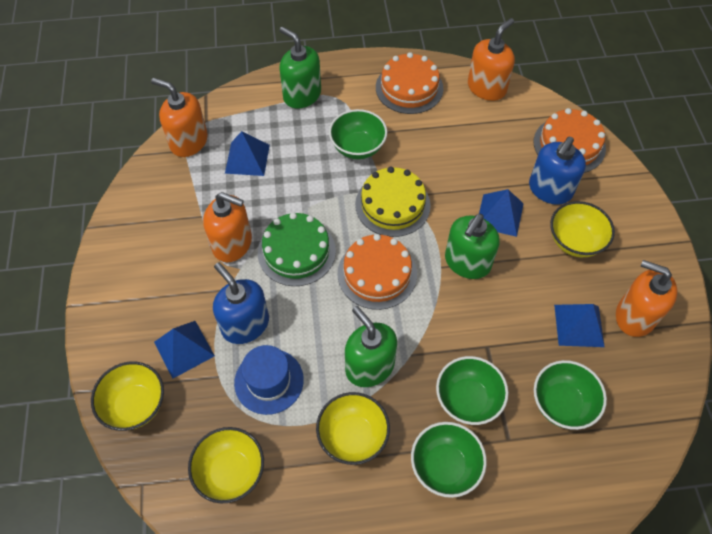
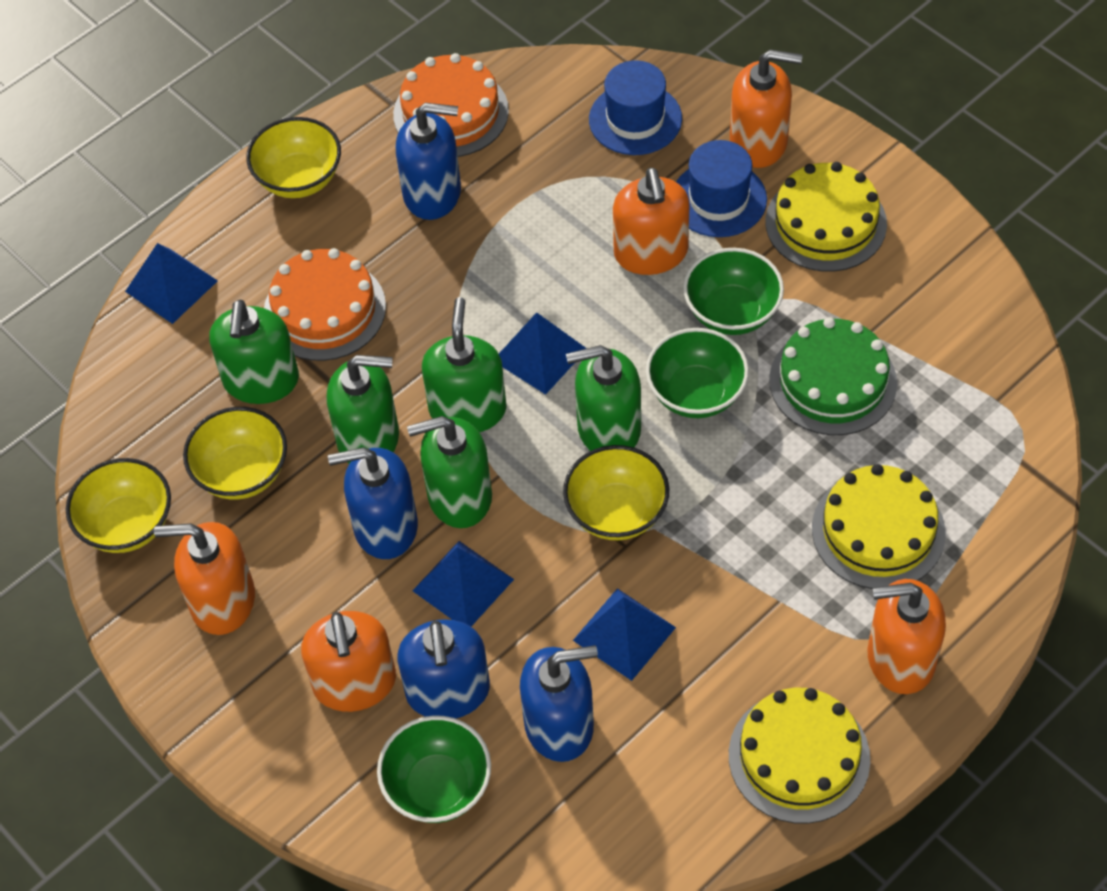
blue hat: [234,345,304,415] = 1 -> [589,60,682,155] [676,140,767,237] = 2
blue soap dispenser: [213,262,269,344] [529,137,586,205] = 2 -> [328,447,418,559] [396,103,461,220] [397,619,490,719] [520,645,598,762] = 4
green bowl: [329,109,387,159] [411,422,487,498] [436,356,508,425] [534,360,607,430] = 4 -> [377,716,491,823] [646,328,749,418] [683,248,784,335] = 3
green soap dispenser: [279,27,321,109] [345,306,397,387] [445,214,500,279] = 3 -> [209,300,299,404] [327,355,399,463] [407,416,492,528] [422,297,507,432] [566,345,641,451] = 5
orange cake: [338,234,417,310] [376,52,443,114] [534,108,606,173] = 3 -> [264,248,386,361] [393,53,509,157] = 2
orange soap dispenser: [151,78,208,157] [203,192,252,262] [468,18,515,101] [616,260,677,337] = 4 -> [154,522,255,635] [301,611,396,712] [613,168,689,275] [730,50,802,168] [868,579,946,694] = 5
yellow cake: [355,167,431,237] = 1 -> [729,688,870,824] [765,162,887,272] [812,464,946,589] = 3

